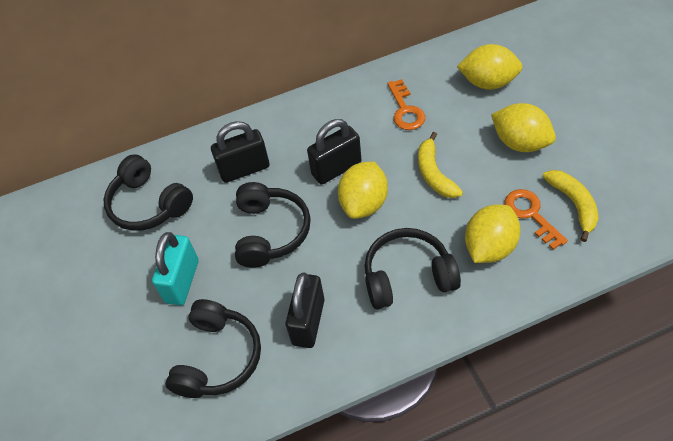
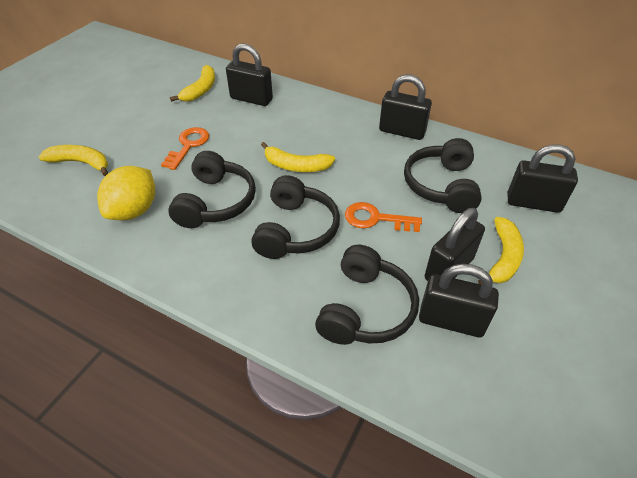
black padlock: [211,121,270,183] [286,273,324,348] [307,119,362,184] = 3 -> [226,43,273,106] [379,75,432,140] [419,264,499,337] [425,208,485,281] [508,145,578,213] = 5
turquoise padlock: [152,232,199,305] = 1 -> none = 0
yellow banana: [418,132,463,198] [543,170,599,242] = 2 -> [39,145,108,176] [170,65,215,102] [261,142,335,172] [478,217,524,285] = 4
yellow lemon: [338,161,388,219] [457,44,523,90] [465,204,521,263] [491,103,556,152] = 4 -> [97,166,155,220] = 1

